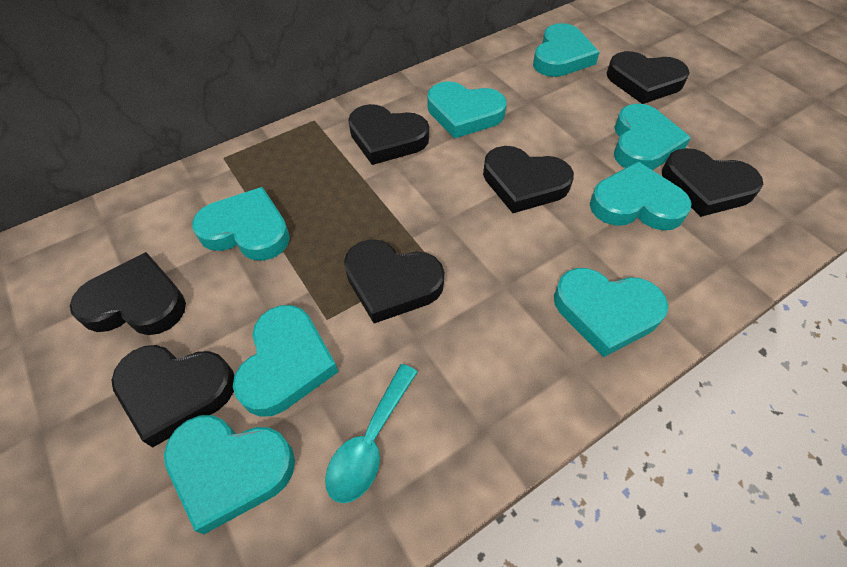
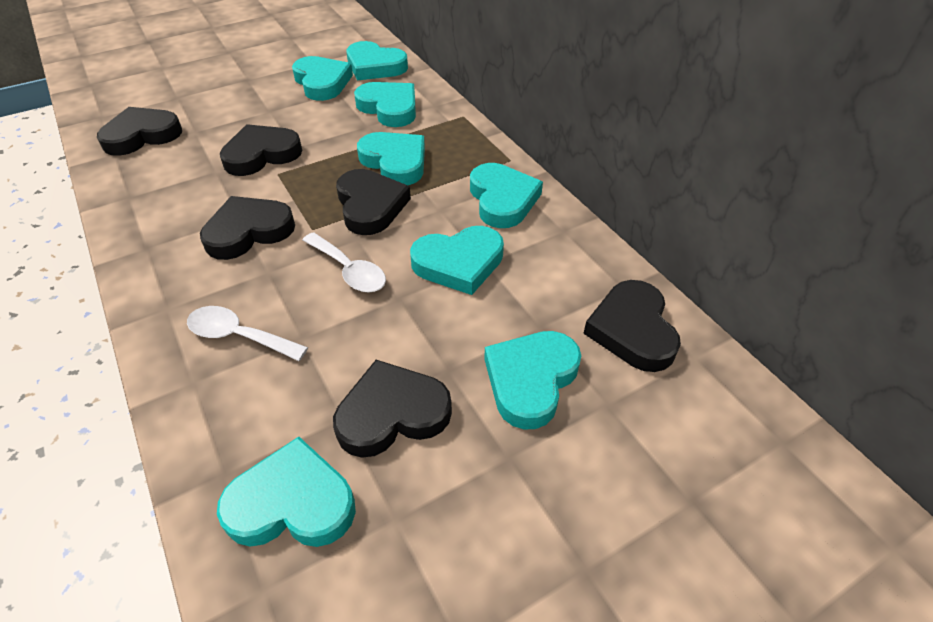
black heart: [70,252,186,335] [111,345,234,447] [344,239,444,323] [348,104,429,165] [483,146,574,213] [607,51,690,104] [662,148,763,217] = 7 -> [97,107,182,156] [200,196,295,260] [220,124,302,176] [333,360,452,458] [336,169,411,235] [583,280,681,372] = 6
turquoise spoon: [325,364,418,503] = 1 -> none = 0
white spoon: none = 0 -> [187,306,308,361] [302,232,386,293] = 2

